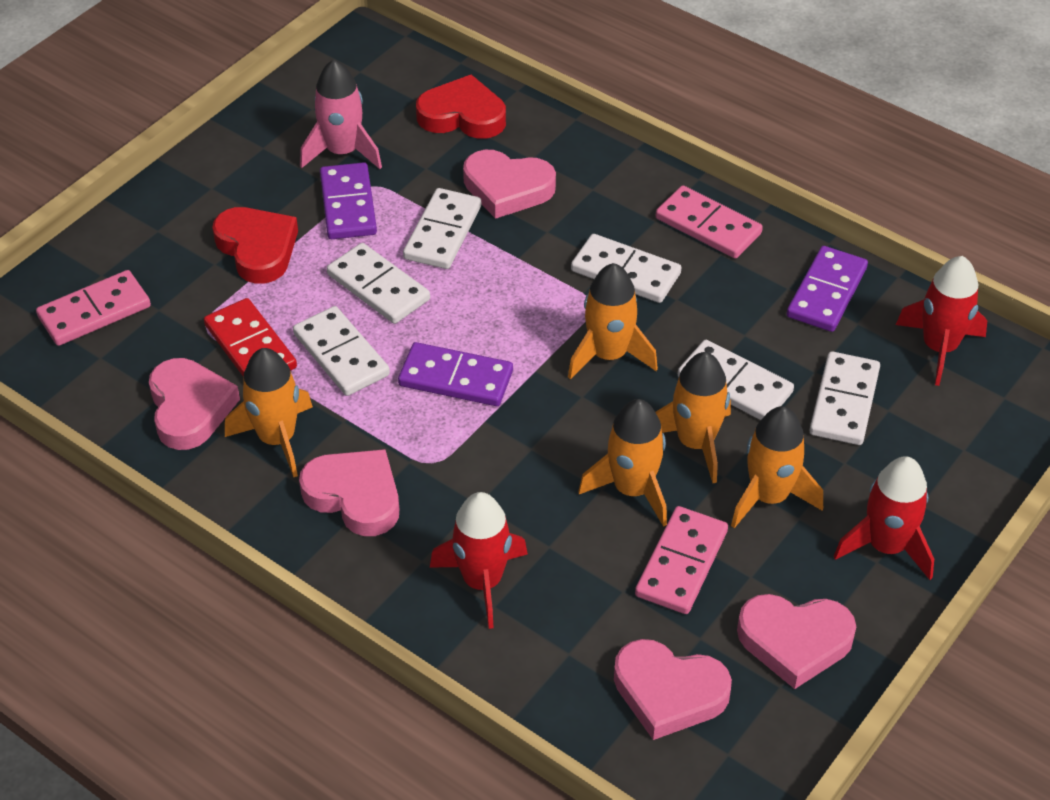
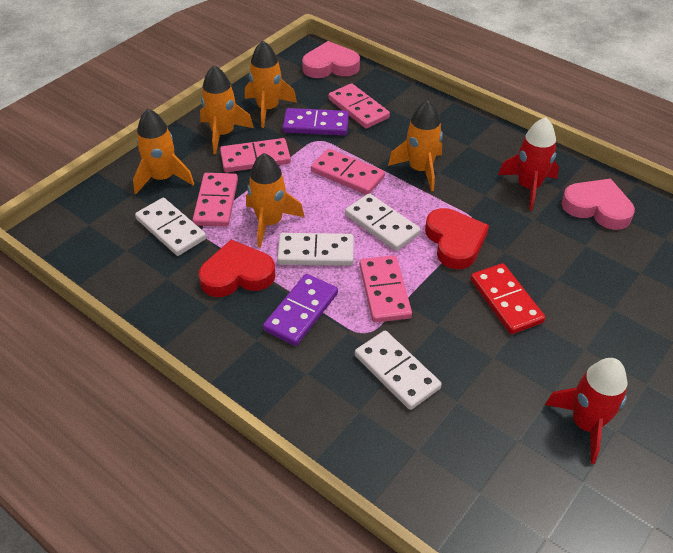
pink domino: [36,270,151,346] [635,506,728,614] [656,186,763,259] = 3 -> [193,173,238,227] [220,138,291,172] [311,148,385,195] [328,83,390,129] [360,255,412,323] = 5
pink heart: [149,358,240,450] [299,449,399,536] [463,150,556,219] [614,639,732,740] [737,594,856,689] = 5 -> [302,41,360,78] [561,179,635,230] = 2
pink rocket: [300,59,382,169] = 1 -> none = 0
purple domino: [320,162,377,239] [398,342,513,406] [787,246,868,332] = 3 -> [263,274,338,346] [283,108,349,135] = 2
red rocket: [430,492,528,629] [833,456,934,580] [896,256,987,386] = 3 -> [498,117,559,210] [545,358,628,464] = 2
white domino: [293,306,390,396] [327,243,430,324] [403,188,481,269] [571,234,682,303] [678,340,794,420] [809,351,880,445] = 6 -> [135,198,206,256] [277,233,354,266] [345,193,421,251] [355,331,442,410] = 4

